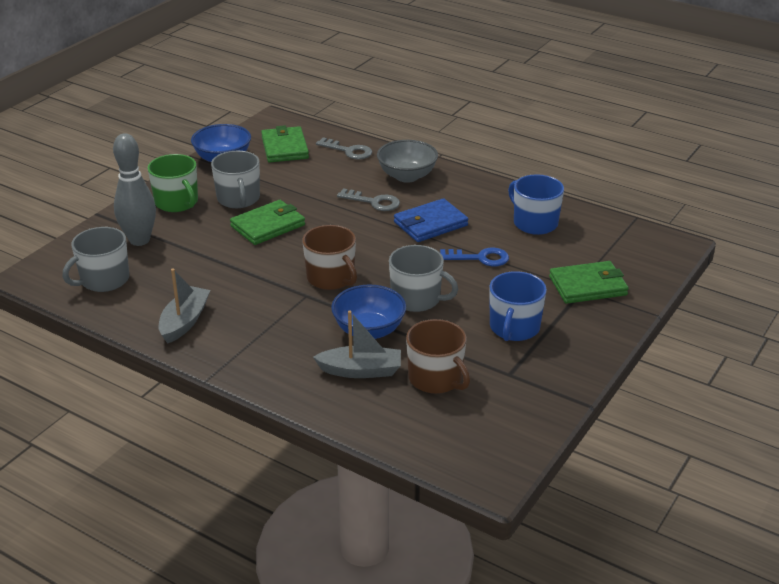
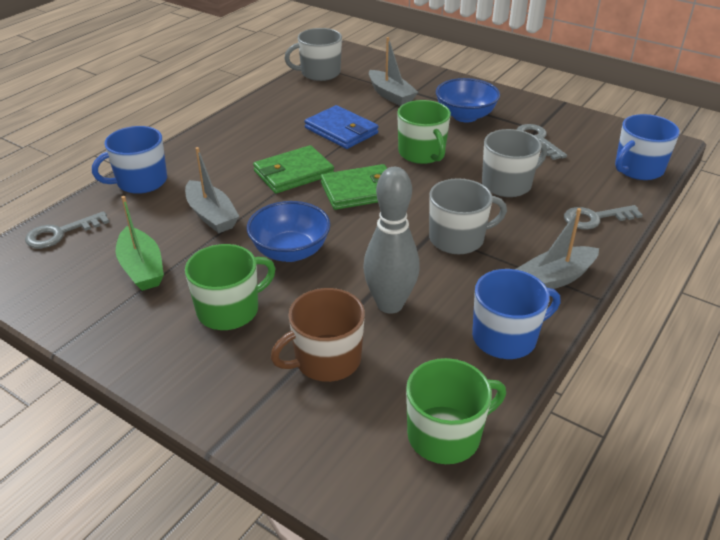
blue key: [440,248,509,266] = 1 -> none = 0
blue mug: [489,271,547,341] [508,174,564,235] = 2 -> [92,126,167,194] [472,269,561,359] [615,114,680,180] = 3
brown mug: [302,225,357,290] [406,319,470,394] = 2 -> [271,288,365,382] = 1
green boat: none = 0 -> [115,196,164,291] = 1
green mug: [148,154,198,212] = 1 -> [185,244,276,330] [397,100,451,164] [406,358,506,464] = 3
green wallet: [230,200,305,245] [261,125,309,163] [549,261,629,304] = 3 -> [253,145,334,194] [321,164,387,210] = 2
grey boat: [159,269,210,344] [313,311,401,378] = 2 -> [185,147,239,233] [369,37,418,106] [515,208,599,289] = 3
grey bowl: [377,140,438,183] = 1 -> none = 0
grey key: [316,137,372,160] [337,188,400,211] = 2 -> [25,211,109,248] [516,124,567,160] [564,205,643,230] = 3

